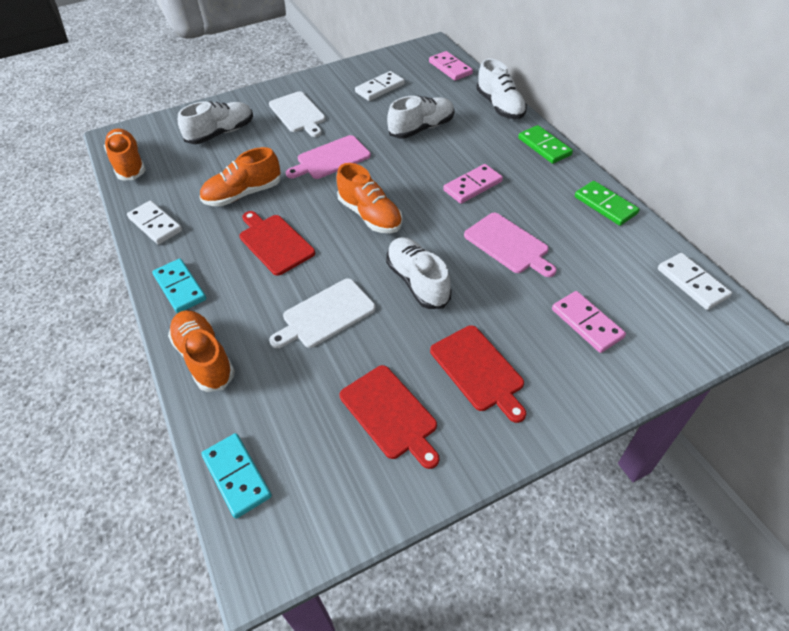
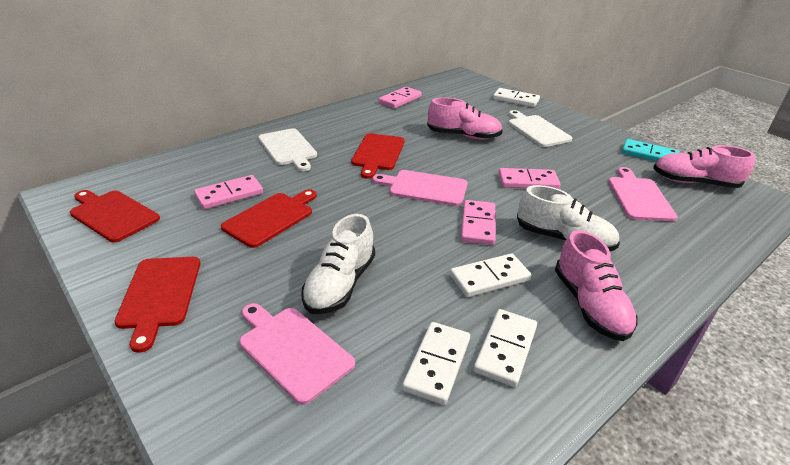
green domino: [518,125,573,164] [575,181,640,226] = 2 -> none = 0
orange shoe: [104,128,146,180] [168,310,235,392] [199,147,281,206] [337,163,403,233] = 4 -> none = 0
pink cutting board: [286,135,371,179] [464,213,557,277] = 2 -> [239,303,355,405] [372,170,468,206] [608,167,678,221] = 3
pink domino: [429,51,473,81] [443,164,503,204] [552,291,626,353] = 3 -> [194,175,263,209] [378,87,422,109] [461,200,496,245] [498,168,560,189] = 4
pink shoe: none = 0 -> [427,97,503,140] [555,230,637,341] [653,145,755,188] = 3
red cutting board: [239,211,315,276] [339,365,439,469] [430,325,526,423] = 3 -> [70,190,160,242] [115,257,200,353] [221,189,317,248] [351,133,405,179] = 4
turquoise domino: [152,258,206,313] [202,433,272,519] = 2 -> [622,139,680,162] = 1
white domino: [127,201,182,245] [355,71,405,101] [658,253,732,310] = 3 -> [402,322,470,405] [450,253,531,297] [473,309,537,387] [493,88,540,107] = 4
white shoe: [178,101,253,144] [386,237,452,309] [387,96,455,139] [476,58,527,119] = 4 -> [301,214,375,314] [517,185,620,251] = 2

